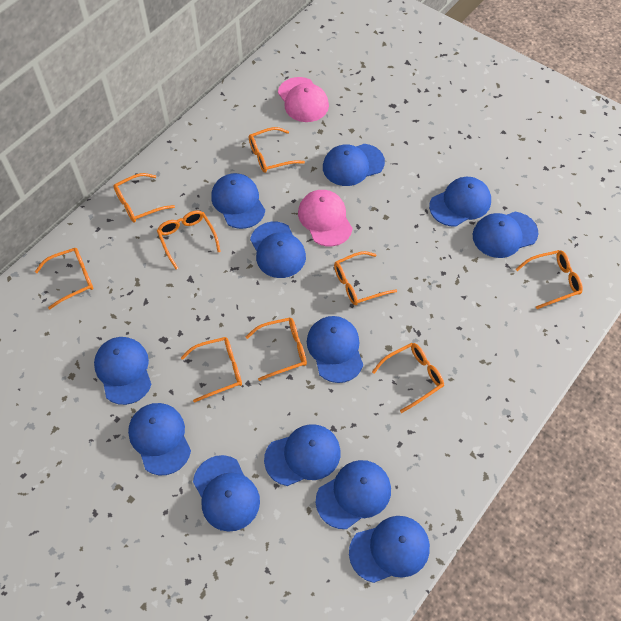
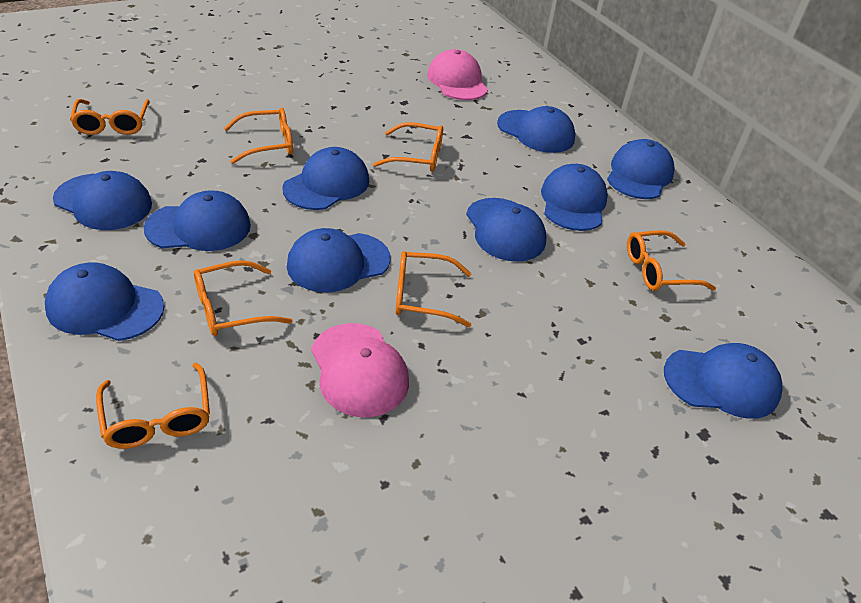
blue cap: [94,337,152,405] [128,403,191,475] [193,455,260,532] [211,173,265,229] [250,222,306,278] [264,424,341,486] [307,316,363,383] [316,460,391,529] [323,144,385,186] [349,516,430,583] [429,177,491,227] [473,212,538,258] = 12 -> [45,263,164,341] [53,171,152,230] [144,190,251,251] [282,147,369,210] [287,228,390,292] [466,198,546,262] [497,106,575,153] [541,164,608,231] [607,139,675,199] [664,343,782,419] = 10
orange glasses: [35,248,93,309] [113,173,175,223] [157,210,221,269] [181,337,242,403] [246,318,307,381] [249,127,305,173] [334,251,397,305] [372,343,444,413] [516,250,583,309] = 9 -> [70,99,150,135] [96,363,210,449] [194,260,293,336] [224,108,293,164] [373,122,443,172] [395,251,472,327] [627,230,716,291] = 7

